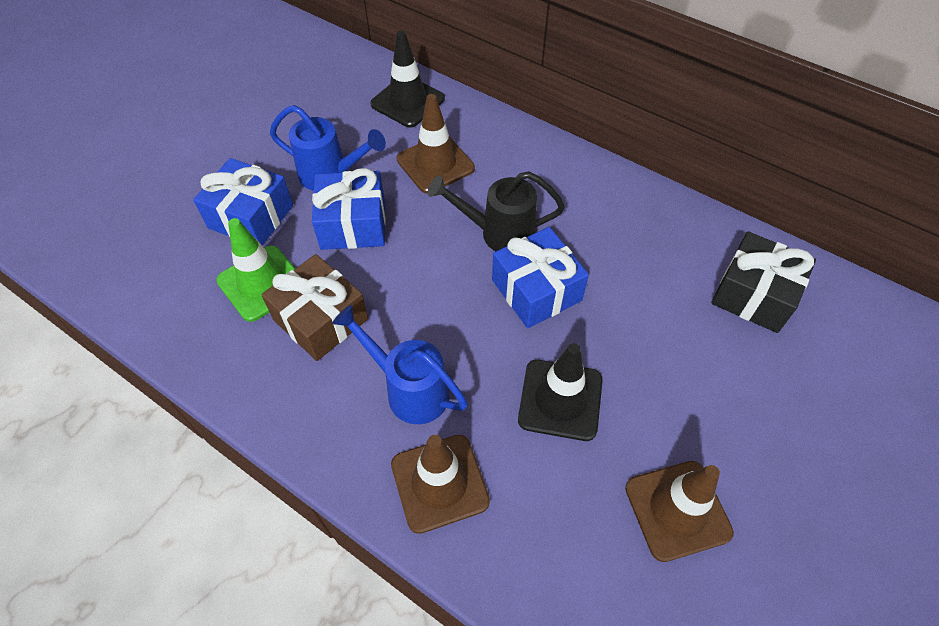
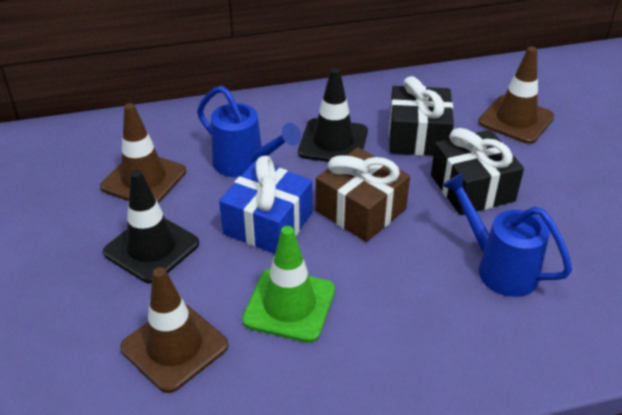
black gift: [712,231,816,333] = 1 -> [389,76,454,156] [431,128,524,215] = 2
black watering can: [428,172,565,251] = 1 -> none = 0
blue gift: [193,158,293,246] [312,168,386,250] [492,227,589,328] = 3 -> [219,156,312,254] = 1

